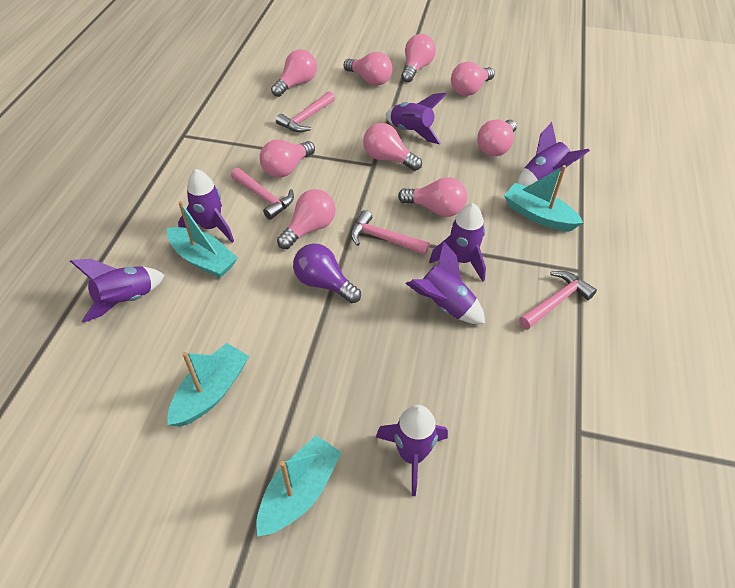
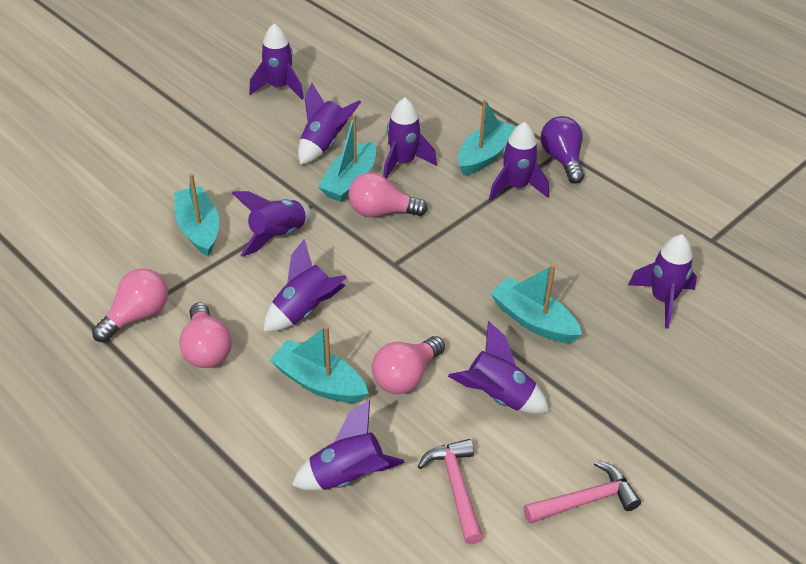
pink hammer: [231,168,294,220] [276,91,335,132] [350,210,430,255] [519,271,597,330] = 4 -> [418,439,483,544] [524,461,641,523] = 2
pink light bulb: [260,140,315,178] [271,49,317,97] [277,189,336,249] [344,52,392,86] [363,123,422,171] [398,177,467,217] [401,34,436,82] [451,62,495,96] [477,120,517,156] = 9 -> [92,268,168,342] [179,302,232,368] [348,172,428,217] [372,336,445,394] = 4
purple rocket: [70,259,165,323] [178,169,234,243] [376,405,448,496] [386,93,446,144] [406,241,485,324] [429,203,486,282] [517,122,590,186] = 7 -> [232,191,312,257] [249,23,304,100] [264,239,347,332] [292,399,405,491] [298,83,361,165] [383,97,437,179] [448,321,549,414] [489,122,549,201] [628,234,697,329] = 9
turquoise boat: [167,201,238,278] [168,343,249,427] [256,435,342,537] [504,165,583,231] = 4 -> [174,174,219,257] [269,325,369,403] [318,114,376,202] [458,100,516,175] [490,264,582,343] = 5

